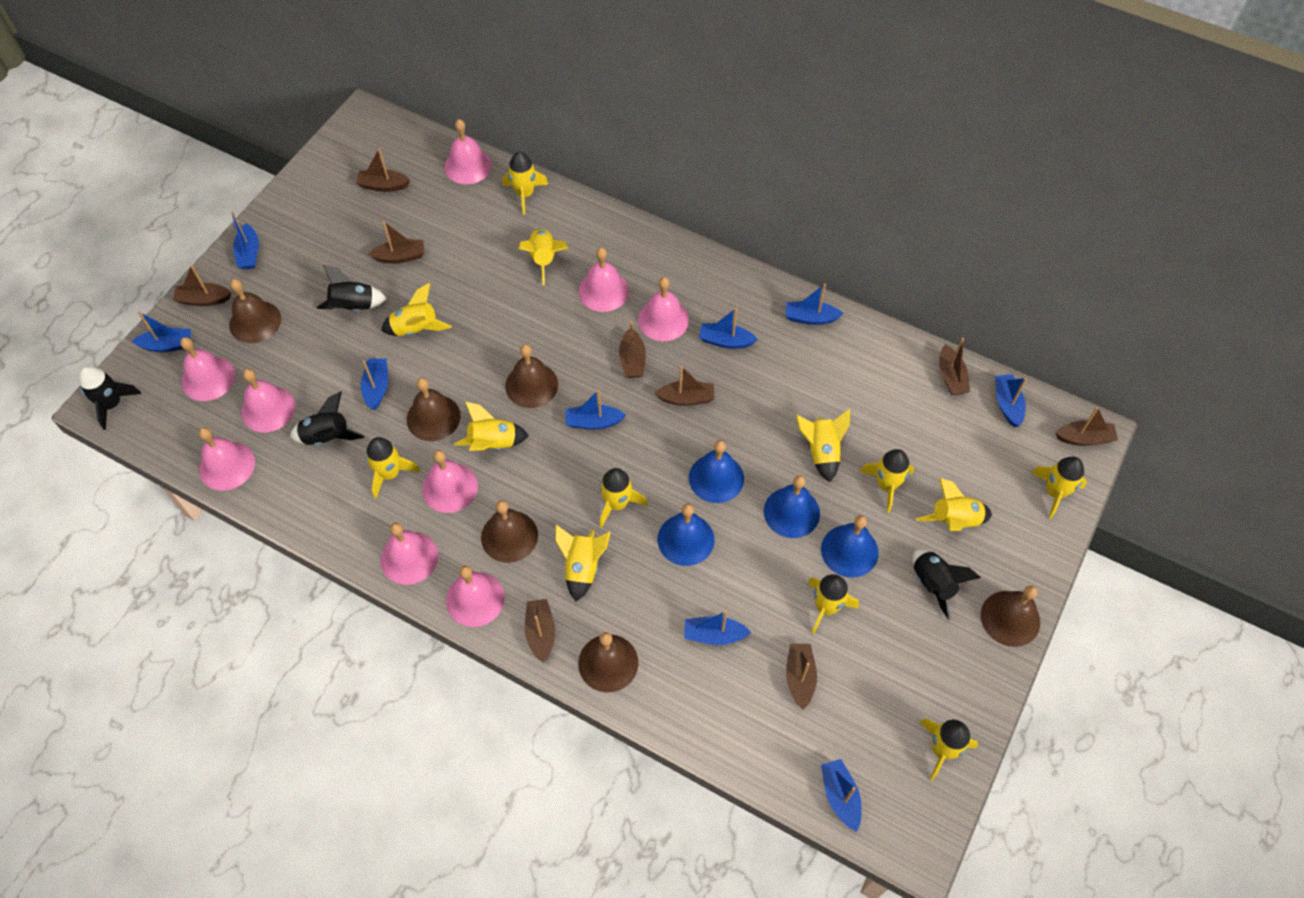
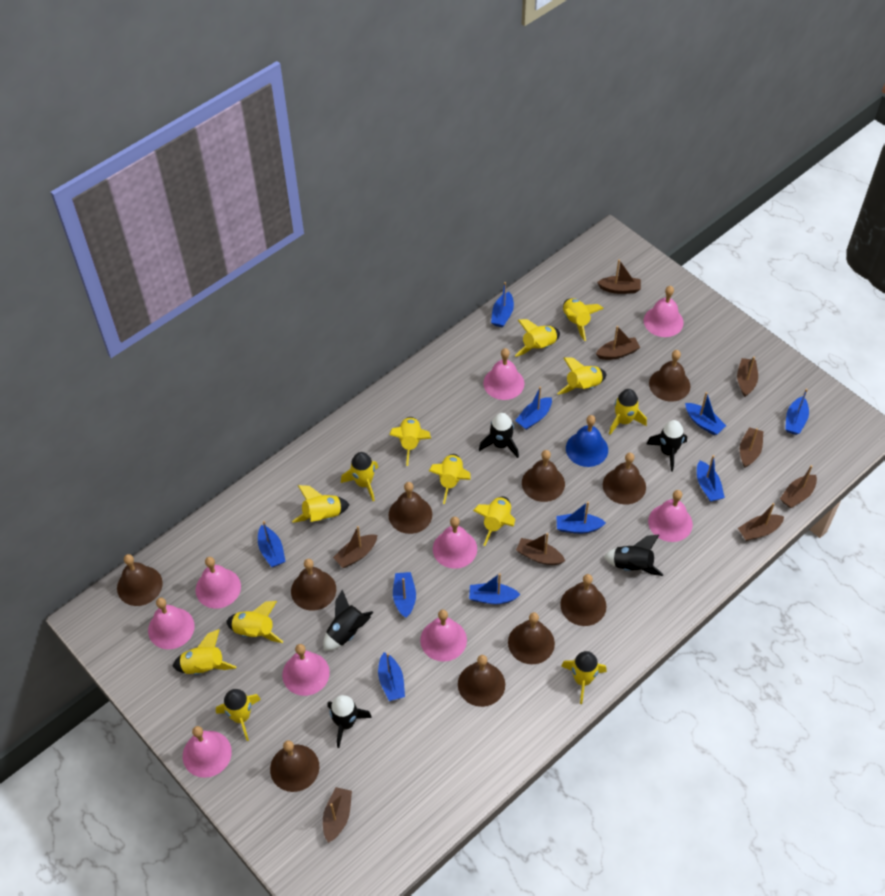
black rocket: [79,366,141,430] [290,391,364,445] [317,265,387,311] [913,549,981,620] = 4 -> [323,590,373,651] [327,695,372,748] [479,413,519,458] [604,535,664,576] [646,420,687,472] = 5
blue bell: [658,504,714,566] [689,440,744,503] [764,475,820,538] [821,515,879,578] = 4 -> [566,415,608,467] = 1
blue boat: [132,312,191,352] [231,212,259,270] [361,359,388,410] [566,390,626,429] [684,611,751,645] [699,308,758,349] [786,284,844,325] [821,759,862,832] [995,374,1027,427] = 9 -> [258,521,286,567] [378,652,405,701] [393,572,416,618] [469,573,521,604] [491,282,514,328] [515,387,552,430] [556,502,606,534] [685,392,726,435] [697,455,725,502] [785,389,809,435] = 10
brown bell: [229,279,281,343] [407,378,461,441] [481,500,538,563] [505,344,558,408] [578,632,638,692] [981,586,1040,647] = 6 -> [117,554,163,606] [270,740,319,792] [291,559,336,611] [388,482,432,534] [458,655,505,707] [508,612,555,664] [522,450,565,502] [560,574,607,626] [603,453,646,505] [649,350,690,402] = 10

